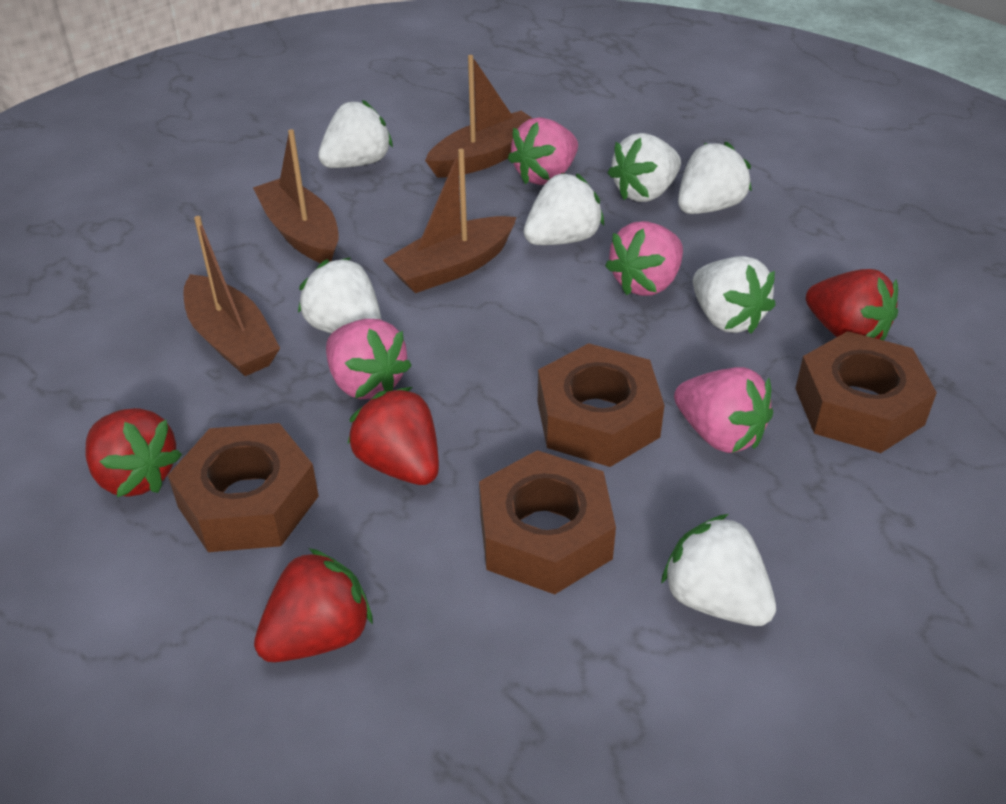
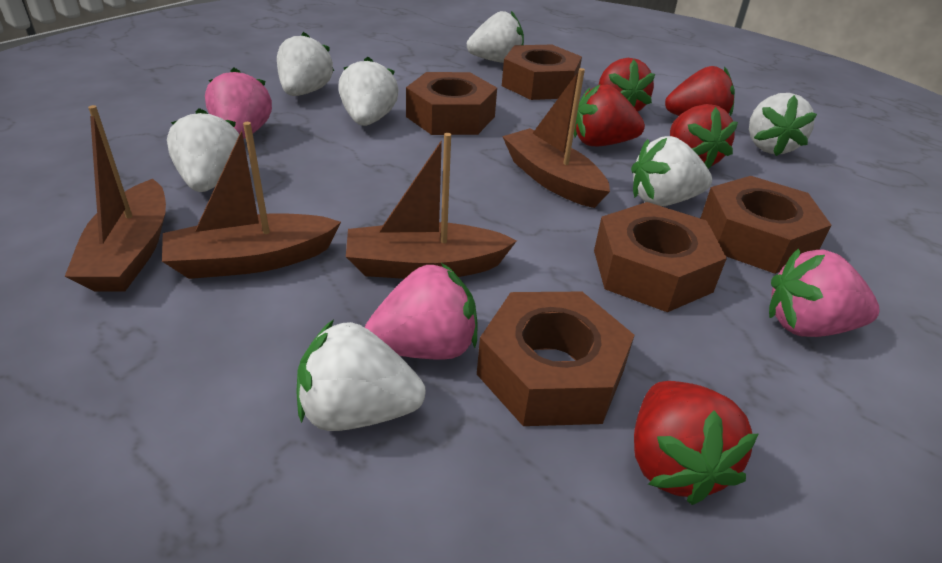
brown nut: [168,423,319,552] [479,450,616,594] [538,343,664,467] [795,331,937,453] = 4 -> [406,72,497,135] [477,292,634,426] [502,45,582,100] [594,202,727,312] [700,176,832,274] = 5
pink strawberry: [326,319,412,399] [508,117,578,185] [605,221,683,296] [674,367,773,453] = 4 -> [205,67,272,139] [365,263,477,360] [769,249,879,337] = 3
red strawberry: [85,408,182,497] [254,548,373,662] [348,387,439,485] [806,269,898,341] = 4 -> [574,85,645,146] [599,58,655,112] [634,381,758,505] [665,66,735,116] [670,104,738,169] = 5

